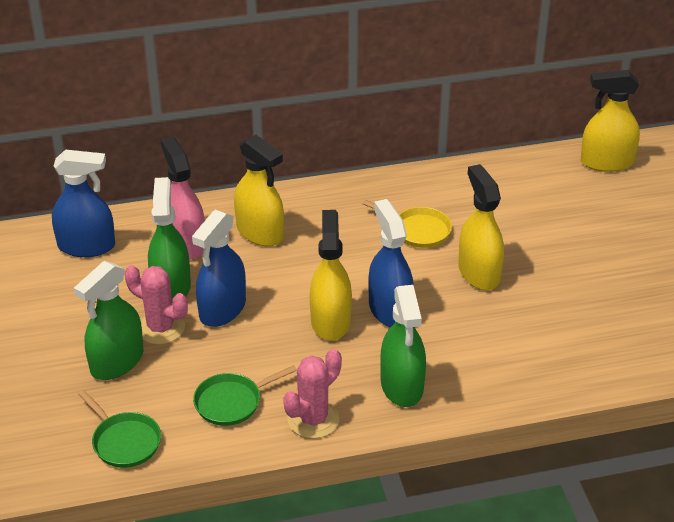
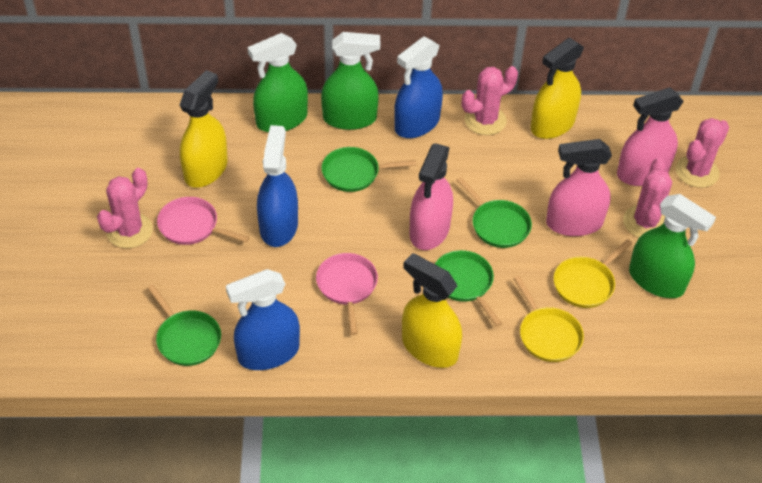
green pan: [78,390,161,468] [193,365,297,426] = 2 -> [147,284,221,366] [321,147,416,192] [435,250,502,327] [456,177,532,248] = 4
pink cactus: [125,265,188,345] [283,349,342,439] = 2 -> [97,168,153,248] [462,66,518,135] [623,158,672,238] [676,118,729,188] = 4
pink pan: none = 0 -> [157,197,249,245] [316,253,378,335] = 2
pink spray bottle: [161,137,205,259] = 1 -> [409,143,453,250] [546,139,612,236] [617,88,684,186] = 3
yellow pan: [363,200,452,248] = 1 -> [513,276,584,362] [554,239,633,308] = 2
yellow spray bottle: [234,135,284,246] [310,210,352,341] [458,164,504,290] [581,70,640,172] = 4 -> [179,70,228,187] [402,253,462,368] [531,38,584,139] = 3

